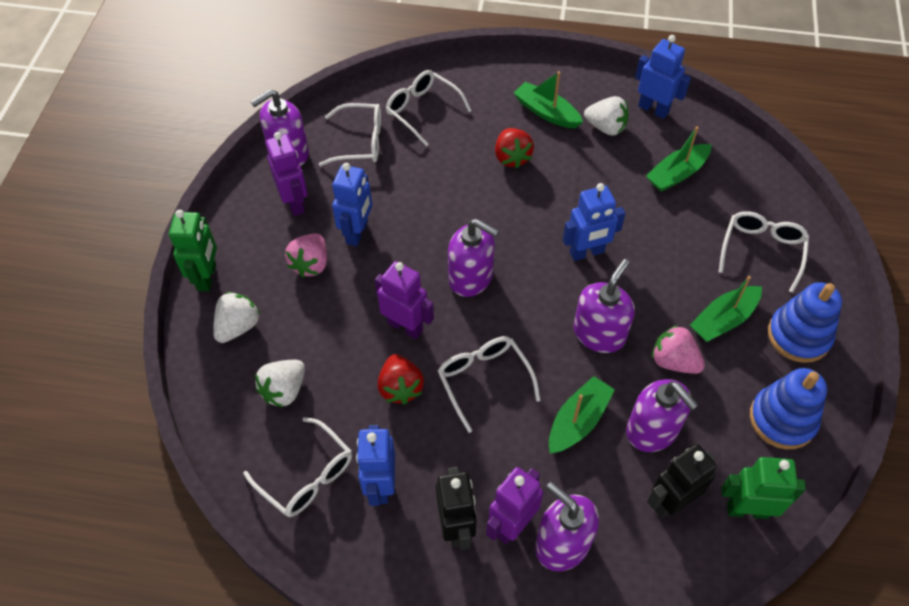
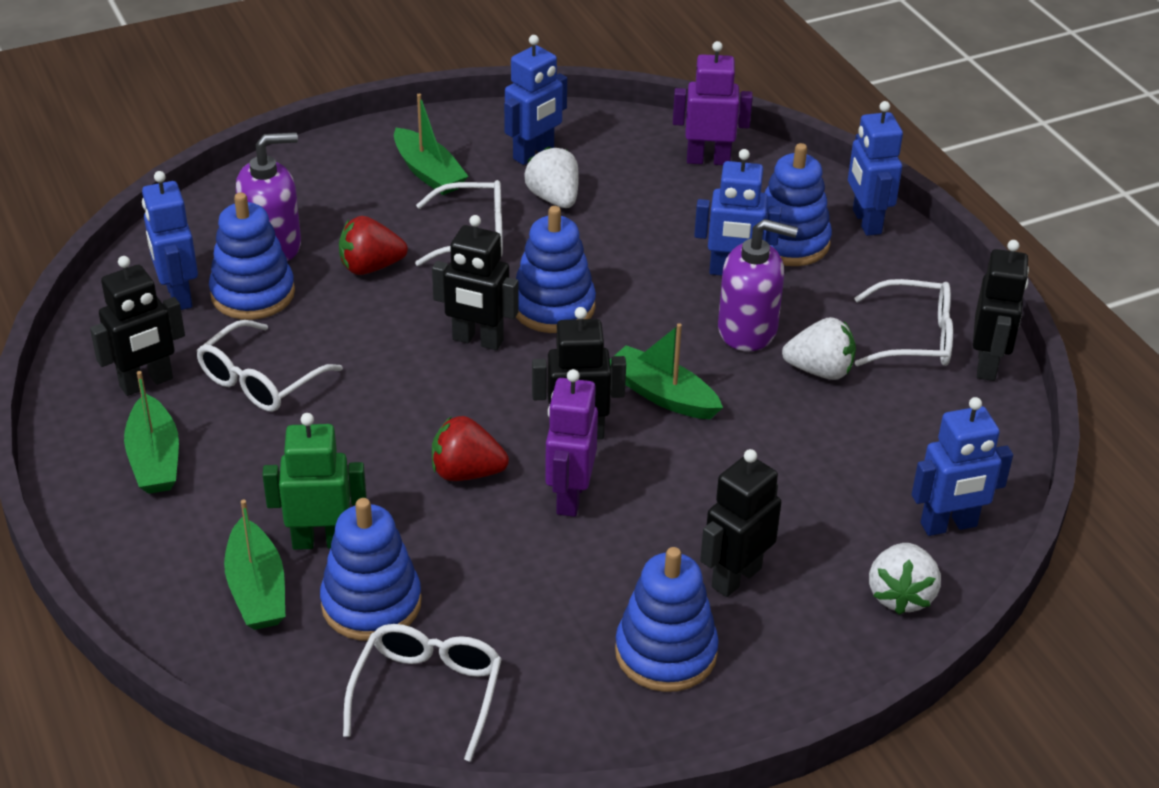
black robot: [436,467,477,550] [647,444,717,518] = 2 -> [90,256,185,396] [432,215,519,350] [532,307,626,439] [700,449,781,597] [973,240,1029,381] = 5
blue robot: [332,163,372,246] [356,425,395,506] [563,183,626,261] [635,35,691,119] = 4 -> [142,171,198,310] [504,35,567,165] [694,149,782,276] [848,101,903,236] [912,397,1013,536] = 5
blue stacking toy: [750,368,827,449] [768,282,842,363] = 2 -> [209,193,295,320] [320,498,422,641] [516,206,596,333] [615,547,719,692] [764,143,832,266] = 5
green robot: [169,210,217,291] [721,457,806,519] = 2 -> [262,413,366,550] = 1
pink strawberry: [285,233,327,278] [652,325,705,374] = 2 -> none = 0
purple robot: [265,132,308,216] [375,261,434,339] [486,467,543,544] = 3 -> [545,369,598,517] [673,41,753,165] = 2
purple soap dispenser: [250,89,309,166] [448,219,499,297] [535,482,599,571] [573,259,635,353] [626,379,698,452] = 5 -> [236,132,301,261] [718,219,798,351] = 2
white glasses: [243,417,352,517] [319,103,381,166] [386,70,471,146] [438,336,541,433] [719,211,809,293] = 5 -> [196,320,343,412] [343,624,502,762] [415,180,503,266] [854,279,953,366] = 4

